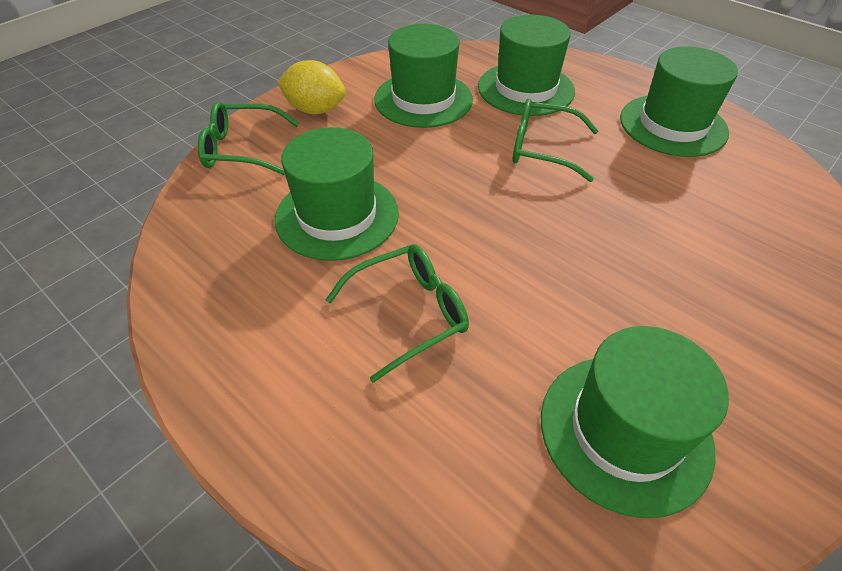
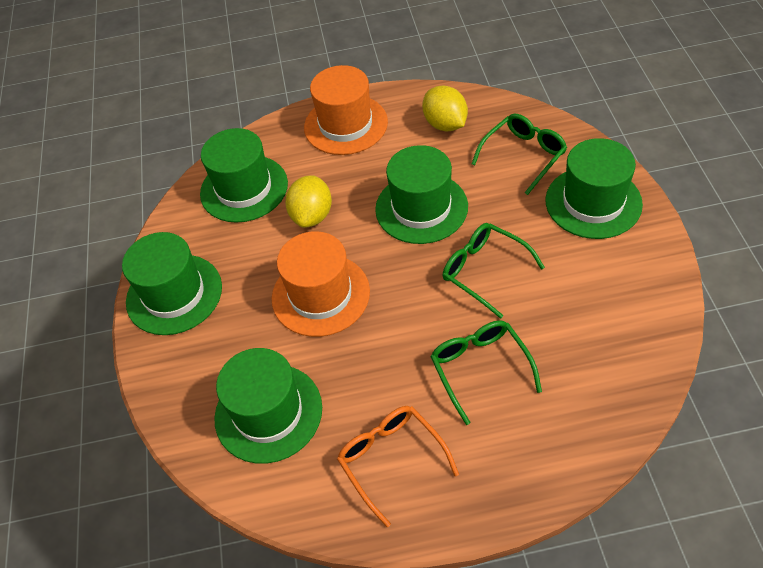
orange glasses: none = 0 -> [337,406,459,527] = 1
orange hat: none = 0 -> [272,231,370,337] [304,65,388,155] = 2
yellow lemon: [277,60,346,114] = 1 -> [285,175,332,228] [422,86,468,132] = 2

